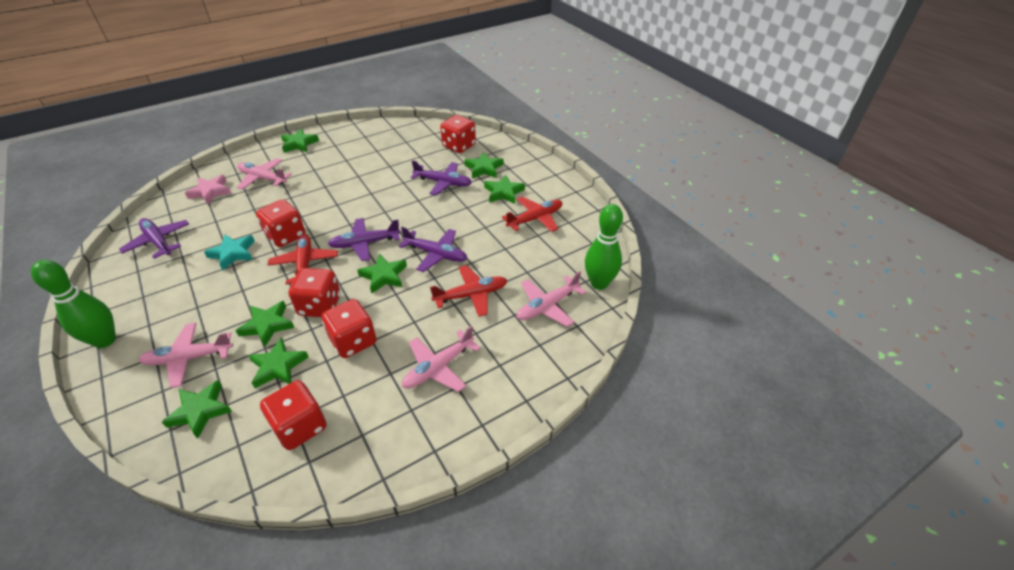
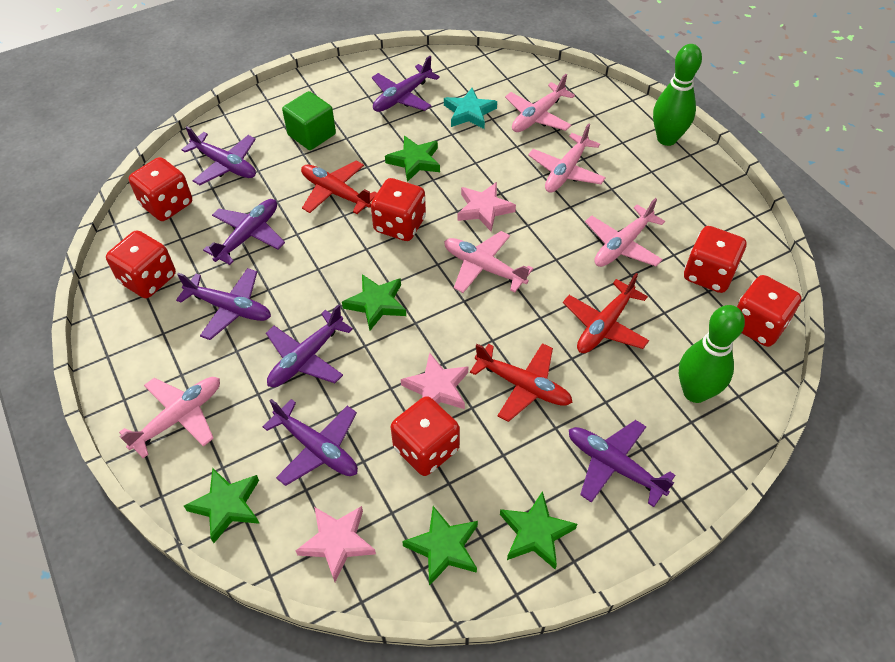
green cube: none = 0 -> [282,91,336,150] = 1
green star: [162,380,232,439] [235,301,294,346] [248,337,309,388] [281,129,319,153] [357,254,407,294] [465,152,503,178] [484,175,525,204] = 7 -> [184,468,260,543] [342,274,406,330] [385,136,440,182] [402,506,478,586] [500,491,577,570] = 5
pink plane: [139,323,233,388] [237,158,292,190] [402,326,480,392] [517,271,586,327] = 4 -> [119,377,220,458] [444,231,533,293] [505,74,575,132] [528,123,606,193] [585,198,665,267] = 5
pink star: [185,175,231,205] = 1 -> [296,506,376,582] [401,353,468,409] [457,182,516,232] = 3
purple plane: [119,218,189,259] [328,218,401,261] [399,227,467,272] [411,160,472,195] = 4 -> [176,268,271,340] [181,126,256,185] [203,199,285,265] [263,399,358,486] [266,304,353,387] [372,56,440,112] [569,420,675,507] = 7
red dice: [256,199,305,247] [260,380,326,450] [288,268,340,317] [322,299,377,358] [440,115,476,153] = 5 -> [106,230,176,298] [129,157,192,221] [371,178,426,241] [391,396,460,476] [684,226,746,293] [737,275,802,347] = 6

